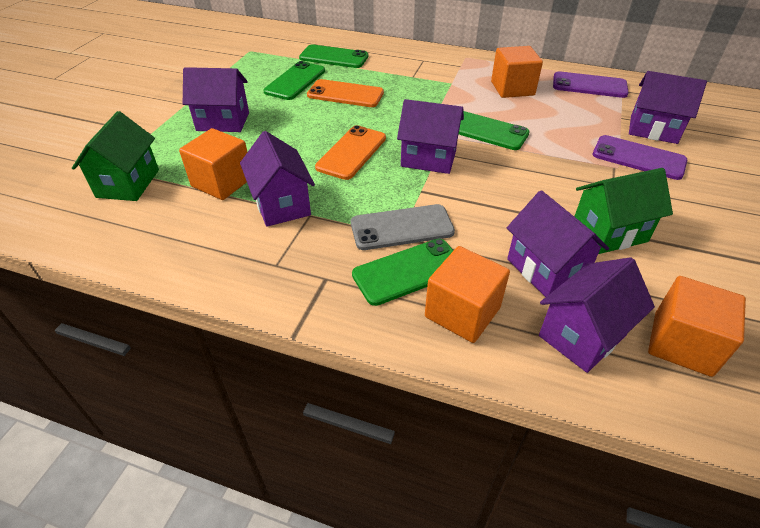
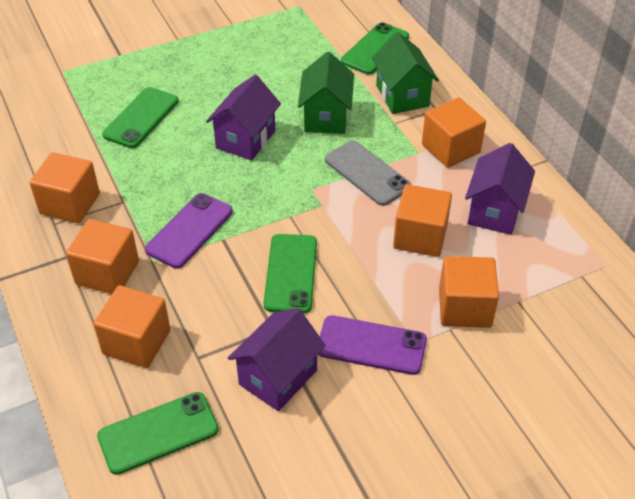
orange cube: [179,128,247,200] [425,246,510,343] [491,46,543,98] [648,276,746,377] = 4 -> [29,152,100,223] [66,219,139,294] [93,285,170,368] [393,184,452,257] [422,98,486,168] [439,256,499,328] = 6
orange phone: [307,79,384,107] [315,125,386,180] = 2 -> none = 0
purple house: [183,67,249,132] [240,131,315,227] [397,99,464,174] [507,190,609,297] [539,257,655,373] [629,71,707,144] = 6 -> [206,75,281,161] [228,308,326,411] [465,143,535,235] = 3

